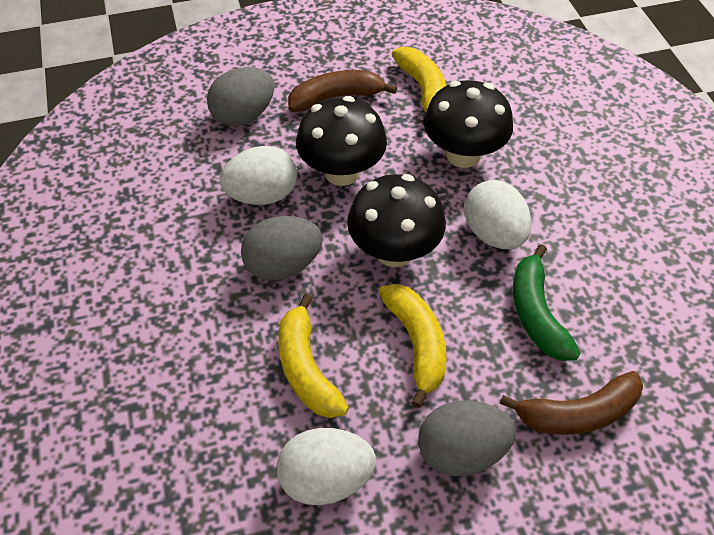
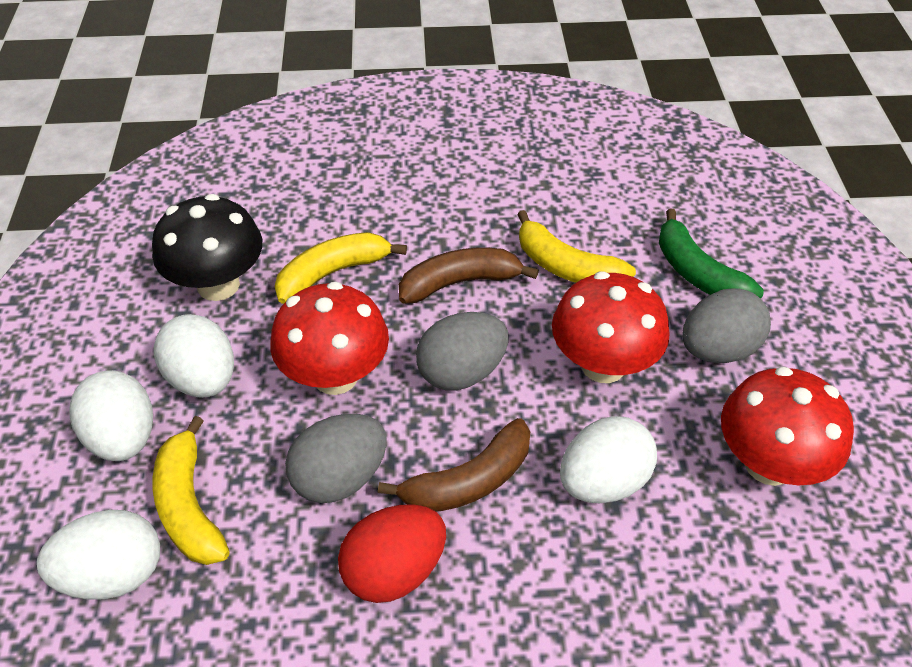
black mushroom: [296,96,387,186] [347,174,446,267] [424,80,513,168] = 3 -> [152,194,262,301] = 1
red egg: none = 0 -> [338,504,446,603] = 1
red mushroom: none = 0 -> [270,282,389,395] [552,271,670,383] [721,366,854,486] = 3
white egg: [220,146,297,205] [277,428,376,505] [464,180,531,249] = 3 -> [37,510,160,600] [69,370,153,461] [154,314,234,398] [560,416,657,503] = 4

